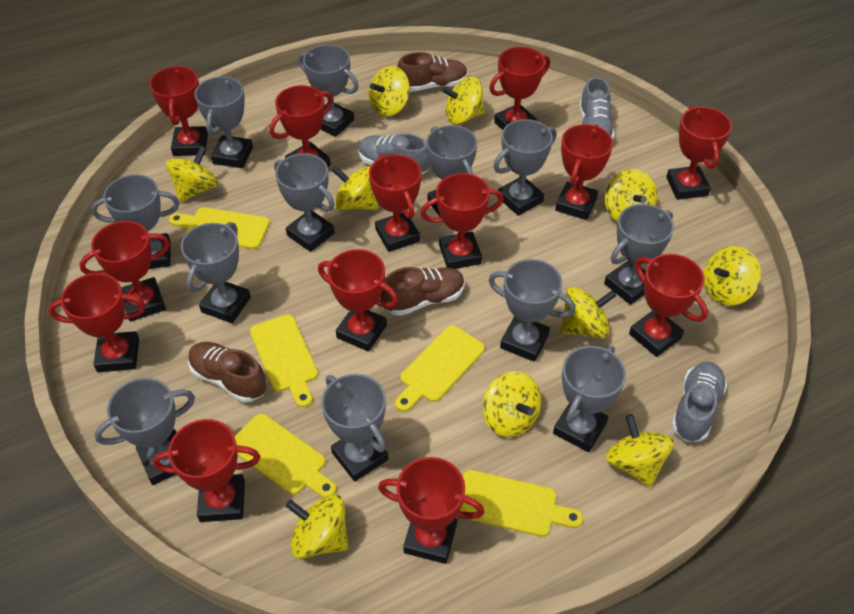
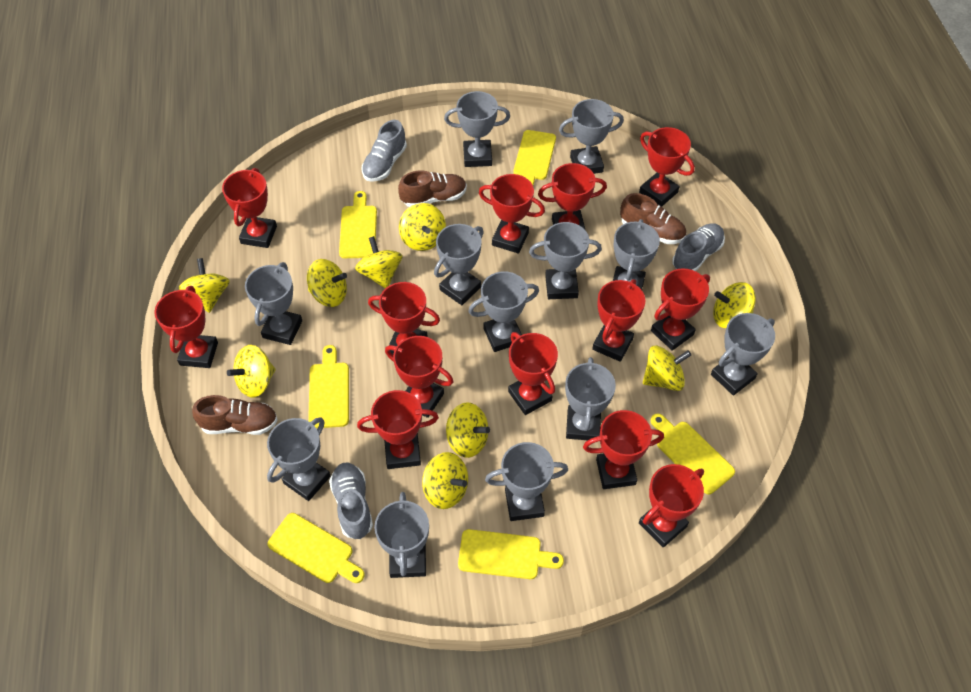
yellow cutting board: [169,207,270,249] [234,413,337,498] [250,314,318,408] [395,325,485,412] [460,470,583,537] = 5 -> [267,513,365,583] [308,345,349,428] [339,191,377,258] [458,529,564,579] [514,130,556,185] [651,413,735,494] = 6
yellow spinning top: [166,146,218,202] [286,494,348,559] [332,166,378,210] [369,66,410,117] [442,77,485,124] [482,371,541,437] [560,287,616,339] [605,169,657,222] [606,414,674,487] [704,246,761,306] = 10 -> [179,258,230,313] [227,345,276,398] [307,259,347,307] [355,236,403,288] [399,203,446,251] [422,452,468,509] [446,402,490,458] [643,345,691,391] [713,282,756,328] = 9

